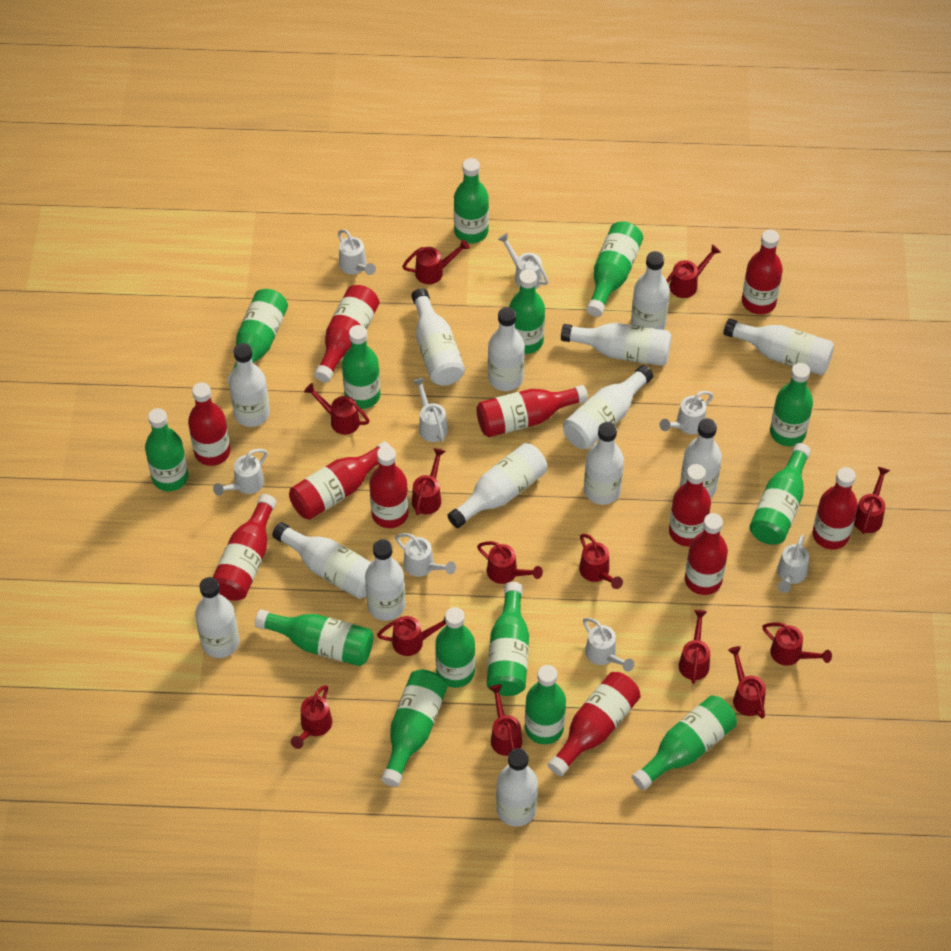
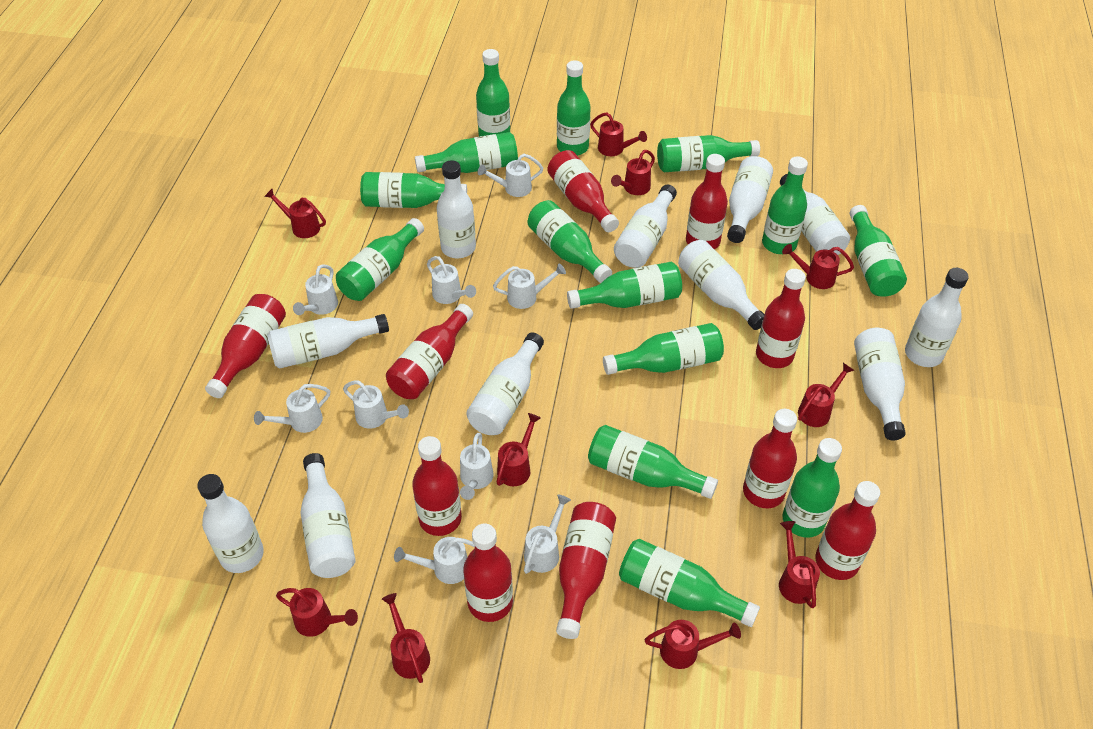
red bottle: [188,382,230,466] [213,494,277,601] [289,441,390,520] [314,285,379,383] [369,446,409,528] [476,385,588,437] [548,672,641,776] [669,464,711,546] [685,513,728,595] [742,230,783,314] [813,467,858,550] = 11 -> [205,294,286,398] [386,304,473,399] [412,436,462,536] [463,524,513,622] [548,150,619,232] [556,502,616,639] [686,154,728,250] [743,409,797,508] [756,269,806,368] [815,481,880,580] = 10
red watering can: [291,685,332,749] [304,383,369,435] [377,616,446,656] [402,239,470,284] [412,448,446,515] [477,541,543,584] [489,684,522,756] [579,534,623,589] [667,245,721,298] [679,610,710,684] [728,646,766,719] [762,623,832,666] [854,467,890,534] = 13 -> [264,189,326,238] [276,588,358,637] [382,593,430,683] [497,413,541,486] [590,113,647,156] [611,150,655,195] [644,620,741,669] [779,521,820,608] [782,244,854,289] [798,363,855,427] = 10
white bottle: [195,577,239,658] [229,343,270,427] [272,522,371,599] [365,539,405,621] [411,288,465,386] [447,443,547,528] [488,307,525,391] [496,748,538,827] [561,323,671,366] [563,365,653,449] [584,422,624,505] [631,251,670,330] [680,418,722,498] [724,319,834,375] = 14 -> [197,474,264,573] [267,314,389,368] [300,453,356,578] [437,160,476,258] [467,332,544,435] [614,185,677,268] [678,240,765,330] [727,156,773,243] [780,174,850,255] [854,328,906,440] [905,268,969,367] = 11
white watering can: [213,449,268,496] [338,229,376,275] [395,533,456,577] [413,378,448,442] [498,233,549,289] [583,618,634,672] [660,391,713,434] [777,535,809,593] = 8 -> [254,384,330,433] [293,264,338,315] [343,380,409,429] [394,537,475,584] [427,256,476,304] [460,433,494,500] [478,154,543,197] [493,264,566,309] [524,494,571,574] = 9

